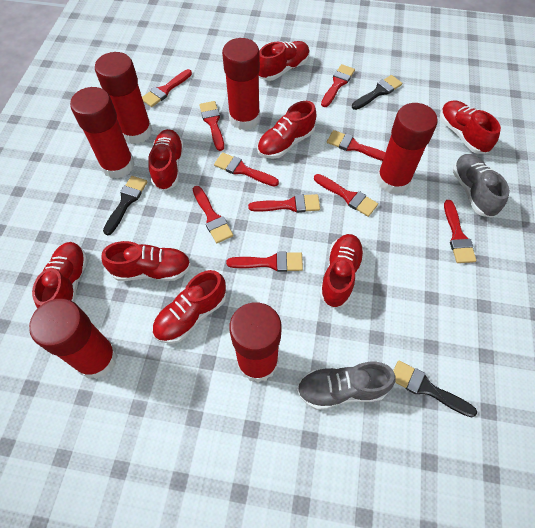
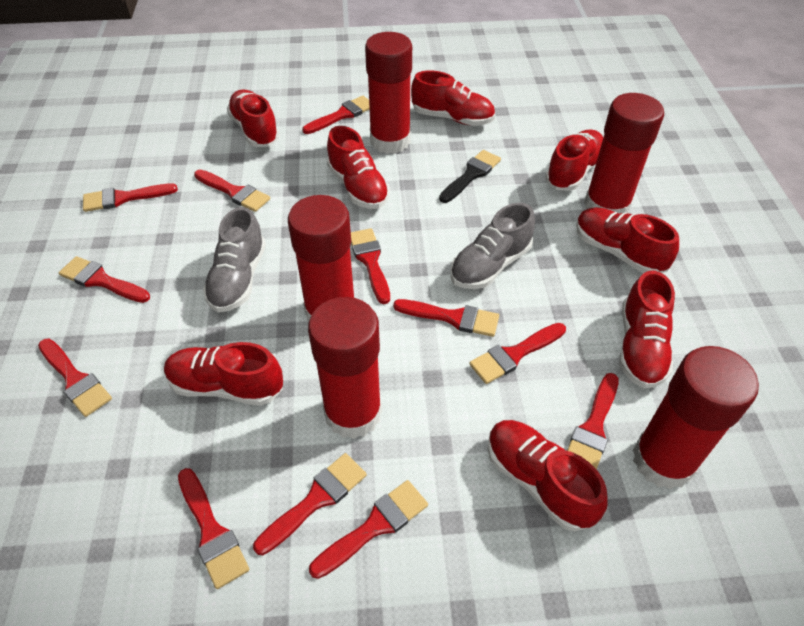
black brush: [103,176,147,235] [352,75,402,110] [393,360,477,418] = 3 -> [439,150,501,203] = 1
red brush: [142,69,192,107] [193,186,233,243] [199,101,224,151] [214,152,279,187] [226,252,303,272] [248,194,320,213] [314,174,378,217] [321,64,355,107] [327,130,386,161] [444,200,477,263] = 10 -> [38,339,112,417] [59,256,150,303] [83,183,178,212] [178,468,249,589] [194,170,270,212] [253,453,367,555] [302,96,370,134] [309,480,428,579] [351,228,390,304] [393,299,499,337] [469,323,566,384] [567,373,619,470] = 12
red glue stick: [29,299,118,379] [70,87,135,179] [95,52,152,144] [222,38,260,130] [229,302,282,382] [377,103,438,194] = 6 -> [288,195,355,322] [308,297,382,439] [365,32,412,154] [584,93,664,214] [633,346,759,490] = 5

